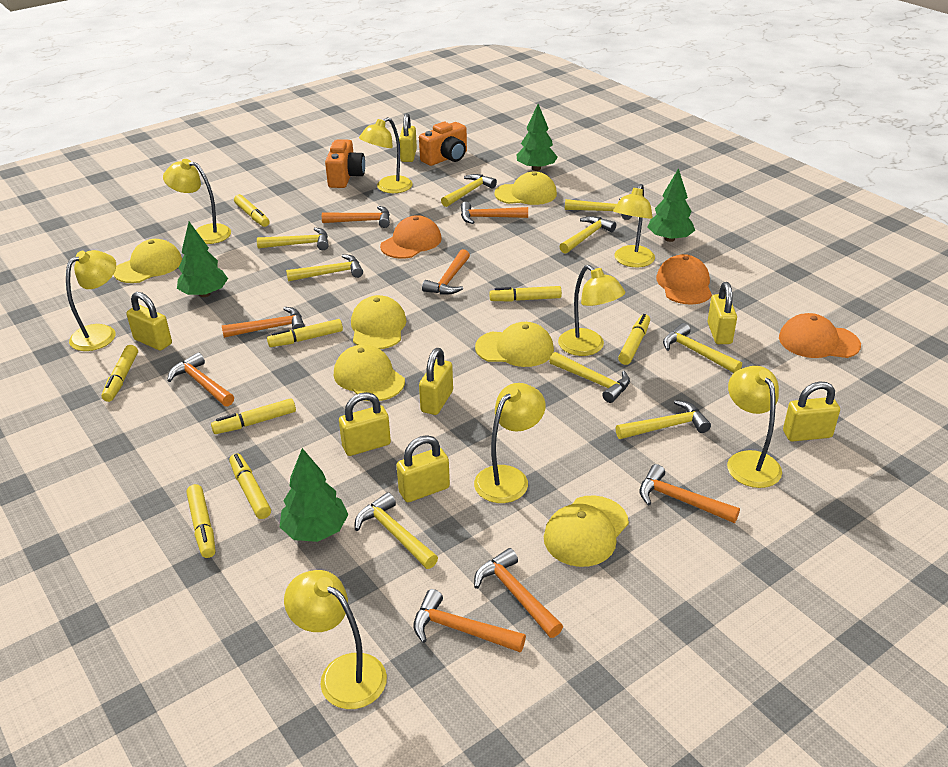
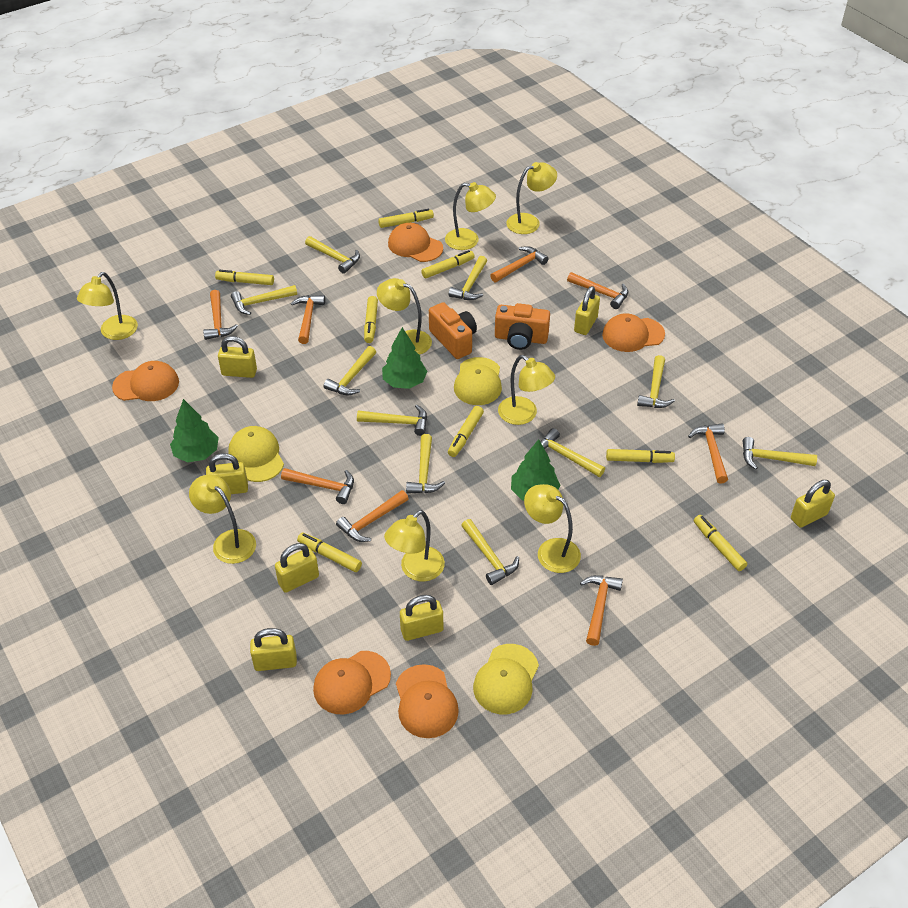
green tree: [177,222,228,297] [280,448,348,542] [516,104,558,171] [647,168,695,242] = 4 -> [170,399,219,462] [382,327,427,389] [511,439,560,501] = 3
orange cap: [380,215,442,259] [656,254,712,305] [779,313,861,358] = 3 -> [112,361,179,401] [313,651,391,715] [388,223,443,262] [396,664,459,738] [602,313,665,352] = 5
yellow cap: [114,239,182,283] [334,345,405,401] [351,295,406,349] [475,322,554,367] [494,171,557,205] [544,495,629,567] = 6 -> [228,426,284,482] [454,357,502,405] [473,644,539,714] = 3
yellow hammer: [257,227,329,250] [286,254,363,282] [355,492,438,569] [441,174,497,207] [549,352,630,403] [559,216,616,254] [565,197,632,220] [616,400,711,439] [663,323,742,373] = 9 -> [231,285,297,315] [305,236,360,274] [324,346,376,395] [357,405,427,436] [406,434,445,494] [449,256,487,300] [461,519,519,585] [540,428,605,477] [637,355,675,408] [743,437,817,470] = 10

